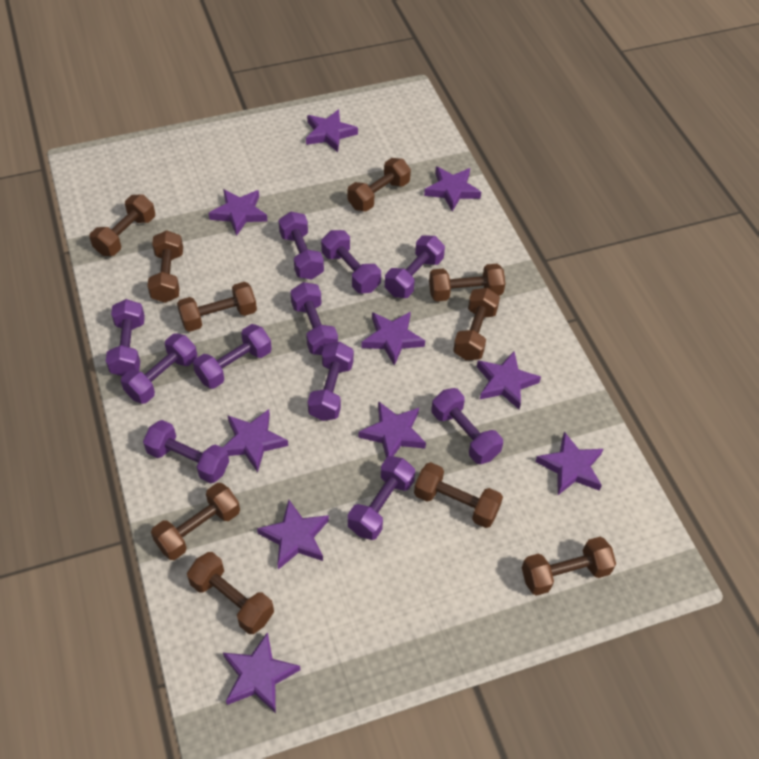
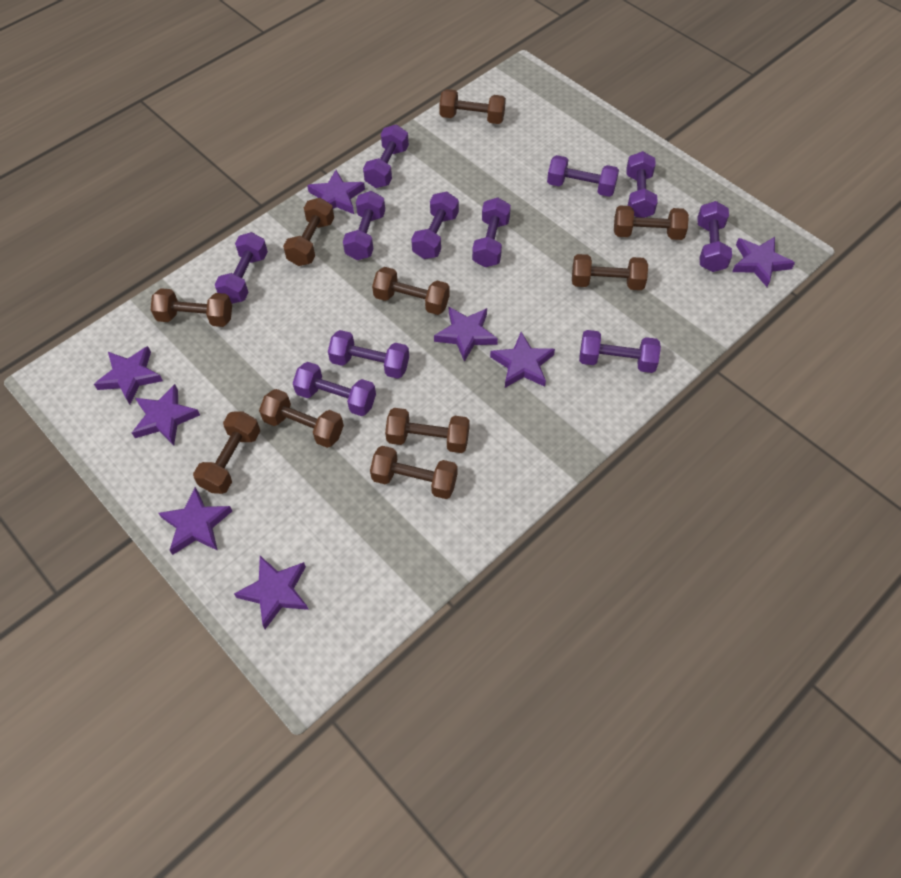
purple star: [209,189,268,236] [222,409,288,472] [223,632,300,713] [257,500,329,570] [306,109,358,152] [359,401,426,458] [361,312,425,366] [424,167,481,212] [477,351,541,409] [535,432,603,495] = 10 -> [94,346,163,405] [132,384,200,445] [158,487,232,555] [234,556,309,629] [307,170,365,214] [434,307,498,362] [490,332,555,388] [732,237,795,287] = 8

